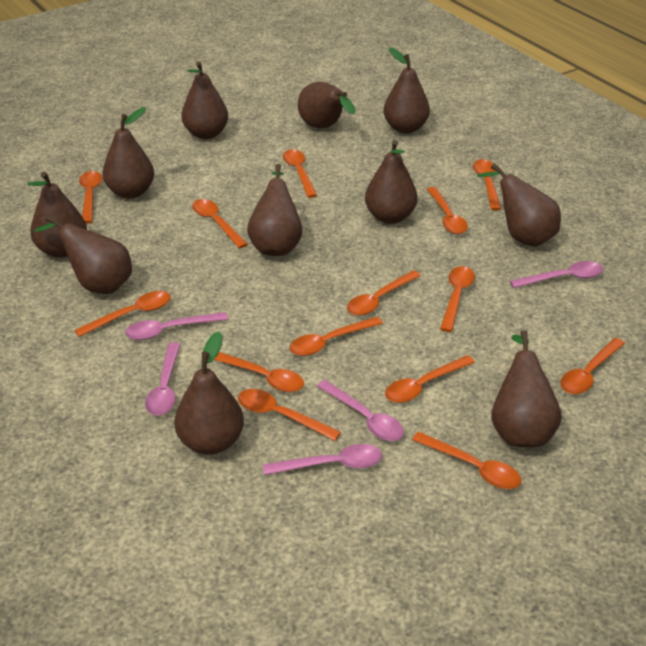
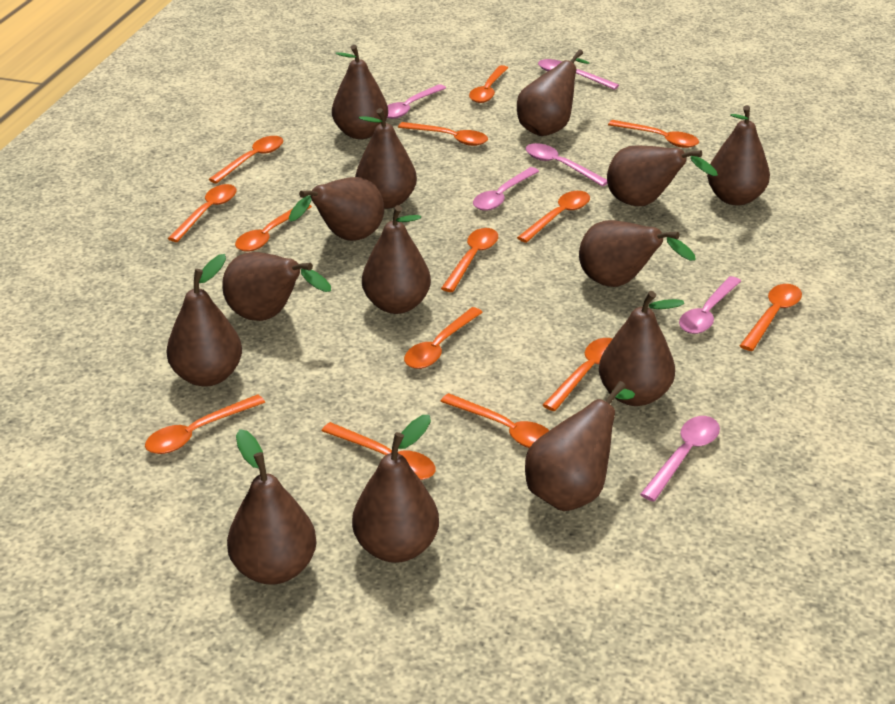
brown pear: [27,171,87,258] [34,215,132,294] [102,107,154,199] [174,332,244,455] [181,61,228,139] [247,164,302,256] [298,82,356,128] [365,140,417,224] [383,47,430,133] [477,163,561,247] [491,330,562,447] = 11 -> [167,254,242,387] [222,252,331,321] [227,429,317,585] [289,177,384,241] [332,45,388,139] [352,415,439,563] [355,108,417,209] [362,205,431,314] [517,49,589,136] [525,381,635,511] [579,220,696,287] [599,291,684,406] [607,145,718,206] [707,105,770,205] = 14
pink spoon: [125,312,228,340] [145,342,181,416] [263,444,382,475] [317,380,404,441] [510,261,603,288] = 5 -> [387,84,446,119] [473,167,539,210] [526,143,607,187] [538,59,619,90] [640,416,720,502] [679,276,741,334] = 6

